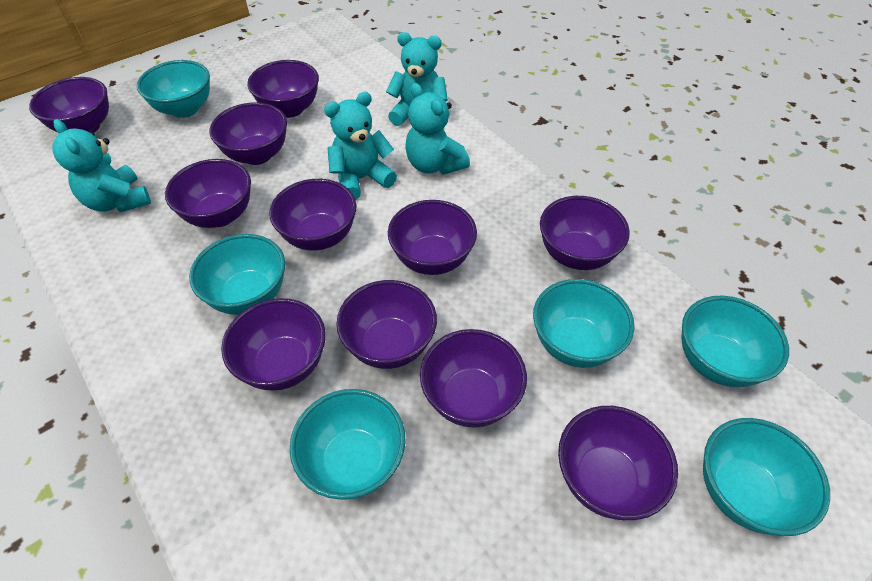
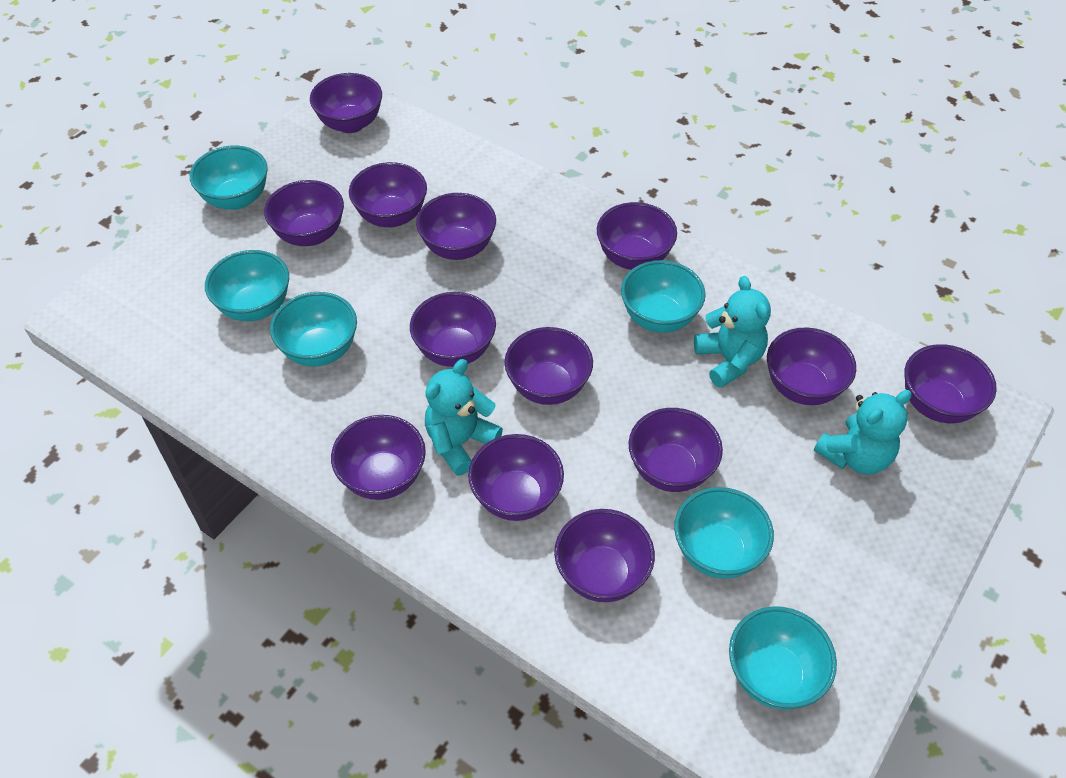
purple bowl: [29,77,109,133] [165,159,251,228] [209,103,287,165] [221,298,326,391] [247,60,319,118] [269,179,357,251] [336,280,437,369] [388,200,477,275] [420,329,527,427] [540,196,630,270] [558,406,678,520] = 11 -> [264,180,344,246] [310,73,382,133] [331,415,426,500] [349,162,427,227] [410,292,496,367] [416,193,496,260] [468,434,564,521] [505,327,593,405] [554,509,655,602] [597,202,677,270] [629,408,723,492] [767,327,856,405] [904,344,997,423] = 13
turquoise teddy bear: [53,119,151,212] [324,92,397,200] [386,32,448,126] [405,83,470,175] = 4 -> [425,359,503,476] [694,276,771,388] [814,390,912,475] = 3

